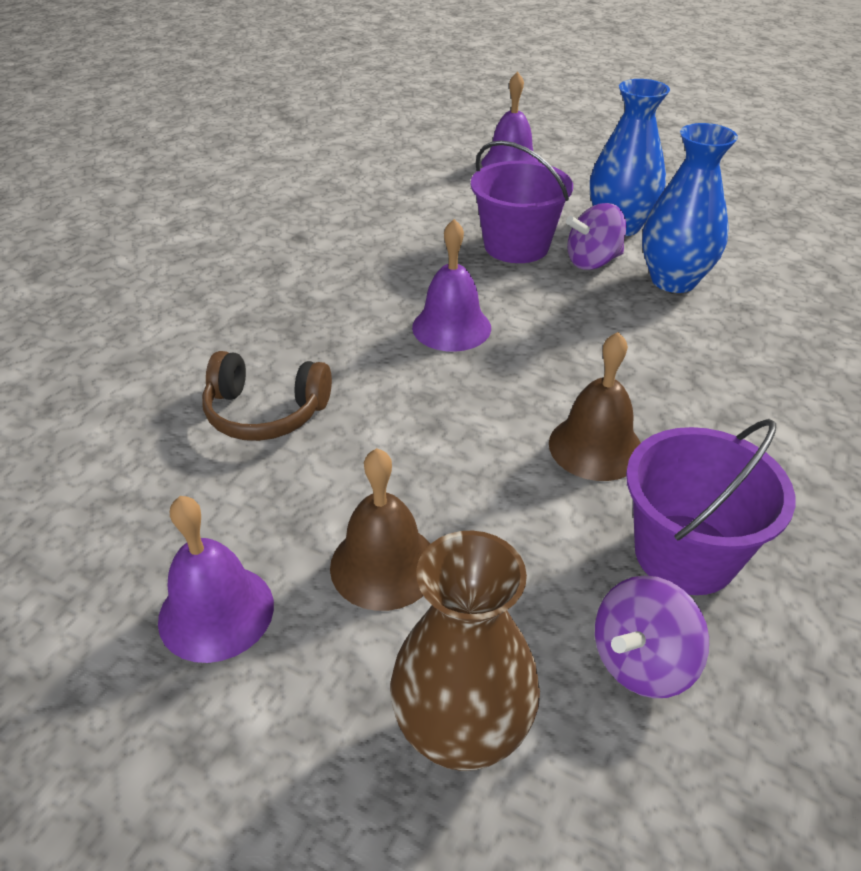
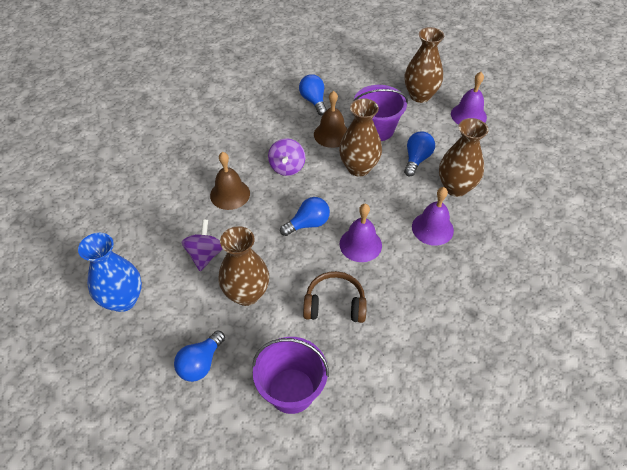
blue light bulb: none = 0 -> [174,330,225,382] [280,197,330,236] [299,74,327,115] [404,131,435,176] = 4
blue vase: [590,79,670,236] [642,123,738,293] = 2 -> [78,233,142,312] = 1
brown vase: [390,530,540,771] = 1 -> [219,226,269,306] [339,98,382,177] [405,27,444,103] [439,118,489,197] = 4

